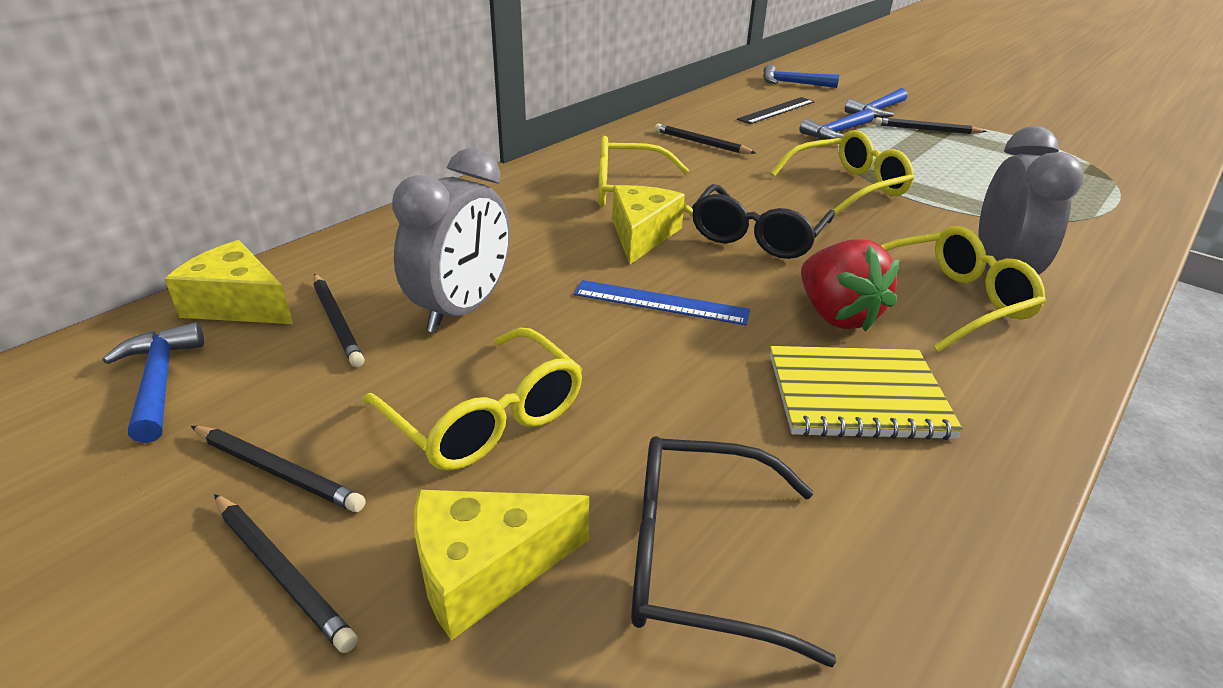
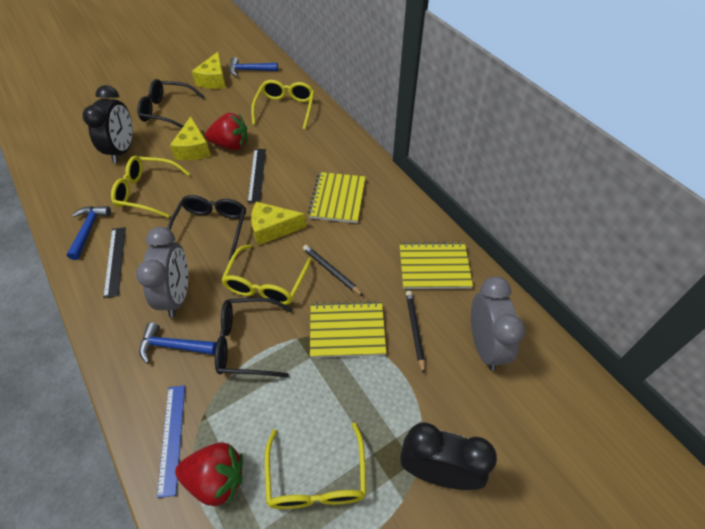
black clock: none = 0 -> [82,85,133,163] [400,422,497,490] = 2
black glasses: [631,436,836,667] [692,184,835,259] = 2 -> [137,79,205,128] [167,195,246,260] [215,297,293,377] = 3
black pencil: [191,426,366,512] [214,494,358,653] [313,274,364,367] [655,124,756,154] [875,117,987,134] = 5 -> [303,245,363,296] [406,291,425,374] = 2
black ruler: [737,97,815,124] = 1 -> [103,227,126,298] [248,149,266,203] = 2
blue hammer: [103,322,204,443] [763,64,839,88] [799,108,874,140] [845,88,908,118] = 4 -> [67,206,111,260] [139,322,216,364] [229,57,278,77] = 3
red strawberry: [801,239,900,332] = 1 -> [175,442,243,506] [205,113,248,150] = 2
yellow notebook: [770,346,963,440] = 1 -> [308,172,366,223] [310,301,386,358] [399,241,473,289] = 3

